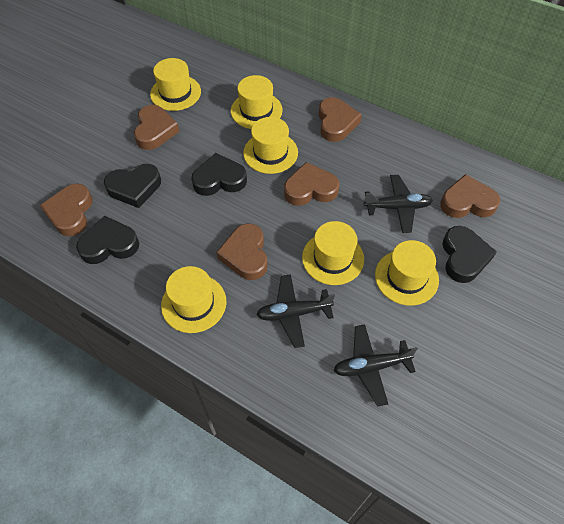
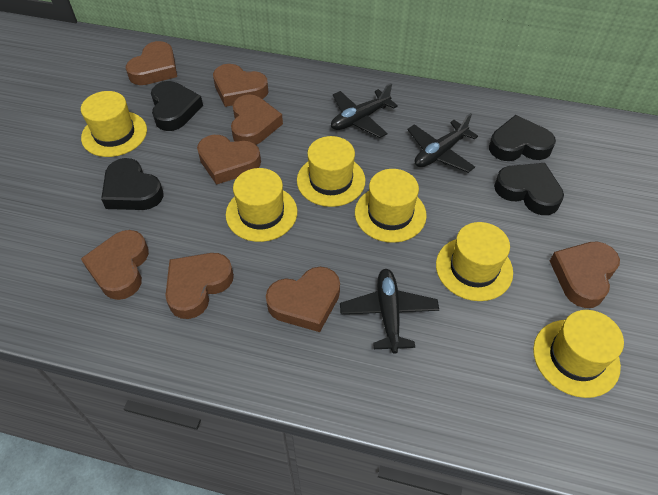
brown heart: [40,184,93,236] [134,105,180,150] [217,224,268,280] [284,162,339,206] [319,97,362,142] [440,174,500,218] = 6 -> [81,230,149,300] [126,41,177,85] [165,253,234,319] [197,135,261,185] [213,64,268,107] [231,94,283,145] [266,267,340,332] [550,242,620,308] = 8

